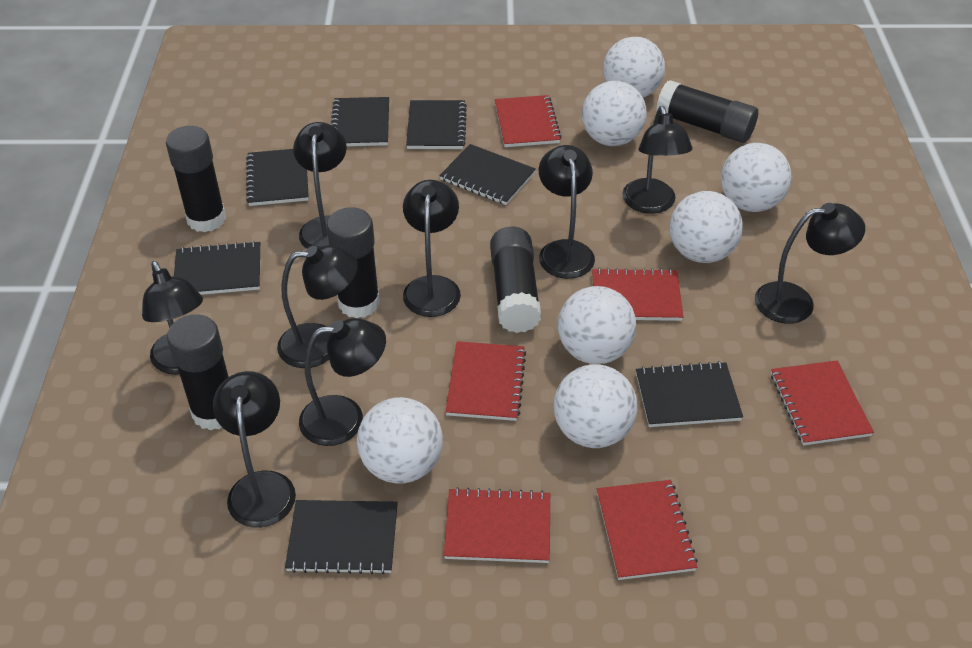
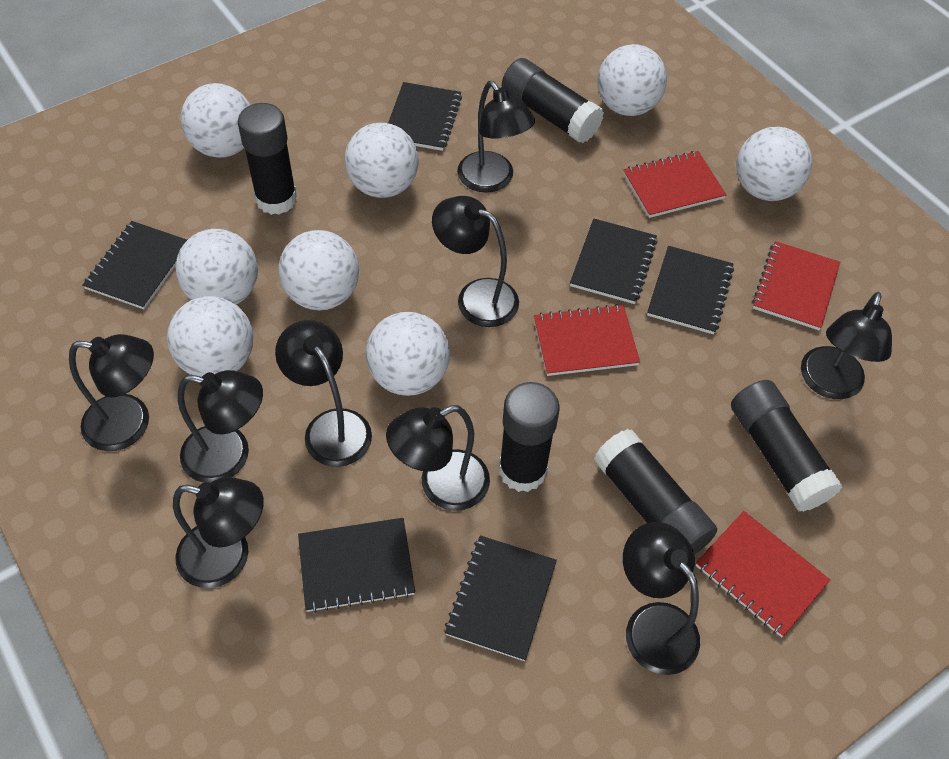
black notebook: [174,241,261,295] [246,149,309,206] [285,500,398,574] [331,97,389,146] [406,100,467,149] [439,144,536,205] [636,361,743,427] = 7 -> [83,221,187,309] [298,518,415,613] [388,82,462,151] [445,535,557,661] [570,218,658,304] [647,246,734,334] = 6
red notebook: [444,487,550,563] [445,341,526,421] [495,95,561,147] [592,268,683,321] [597,480,698,580] [771,360,874,445] = 6 -> [534,304,640,376] [623,151,726,218] [696,511,831,637] [752,241,840,330] = 4
white ball: [357,397,443,484] [554,364,637,448] [558,286,636,364] [582,81,646,146] [603,37,665,98] [669,191,743,263] [721,143,791,212] = 7 -> [167,296,253,377] [175,229,258,305] [180,83,250,158] [279,230,359,310] [345,123,419,198] [366,312,450,396] [597,44,667,116] [736,127,812,201] = 8

